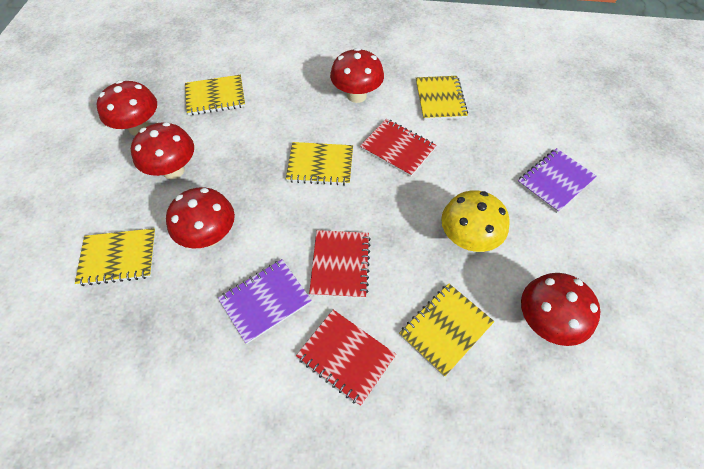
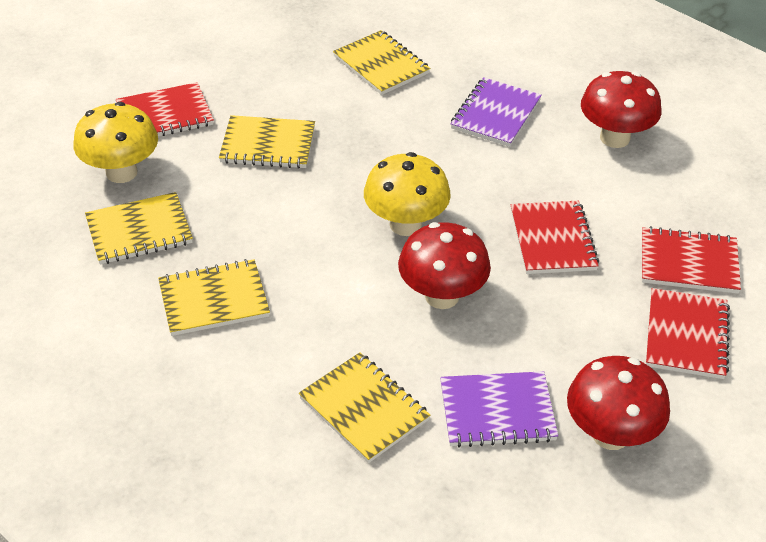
red mushroom: [96,80,157,136] [131,122,194,179] [166,187,235,249] [330,48,384,103] [521,273,601,346] = 5 -> [398,222,491,309] [567,356,670,450] [581,71,662,148] = 3
red notebook: [296,310,396,406] [309,230,371,298] [360,119,437,177] = 3 -> [116,82,214,136] [511,201,599,274] [642,226,741,294] [646,288,730,379] = 4
yellow mushroom: [441,190,510,252] = 1 -> [73,102,158,183] [364,152,451,236] = 2

